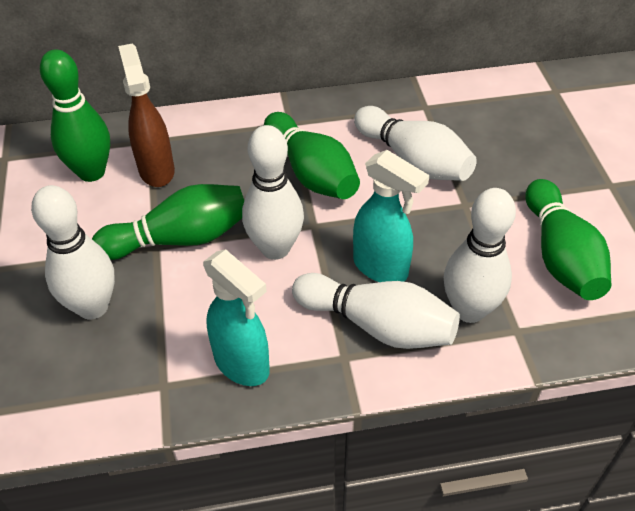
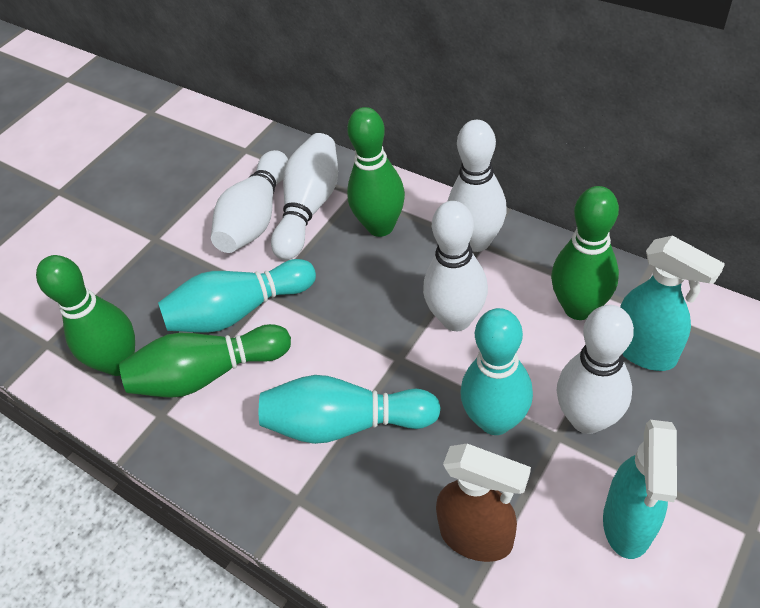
turquoise bowling pin: none = 0 -> [158,259,316,333] [259,375,441,444] [461,308,533,435] = 3

